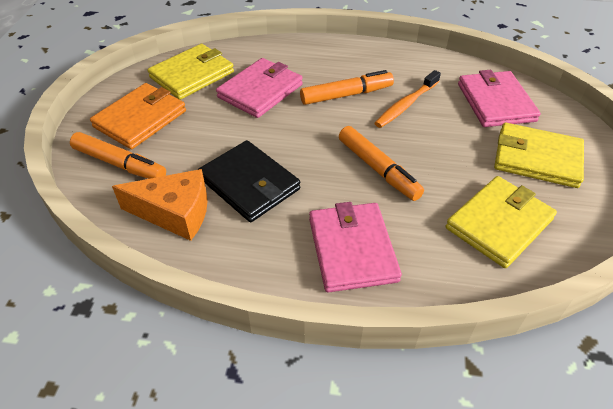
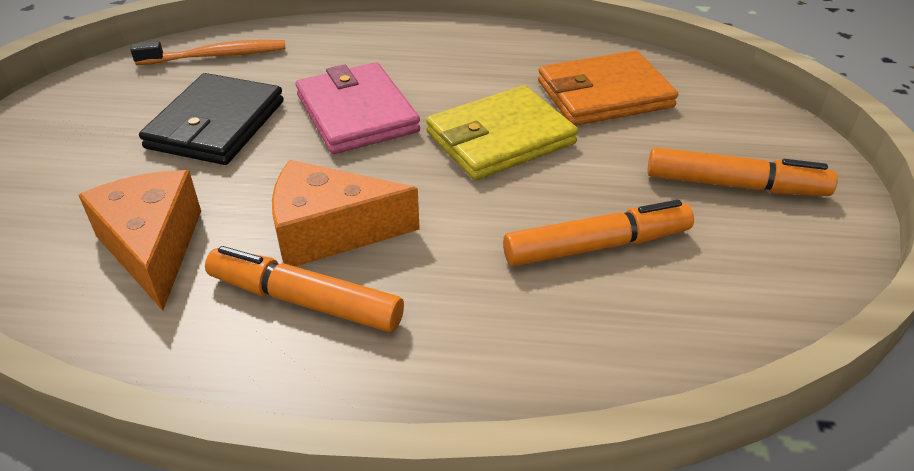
orange cheese: [112,169,207,241] = 1 -> [79,170,201,311] [272,160,420,267] = 2
pink wallet: [216,58,303,118] [309,202,402,293] [458,70,541,127] = 3 -> [296,62,420,154] = 1
yellow wallet: [148,44,234,100] [446,176,557,268] [494,123,584,188] = 3 -> [426,85,578,180] = 1

